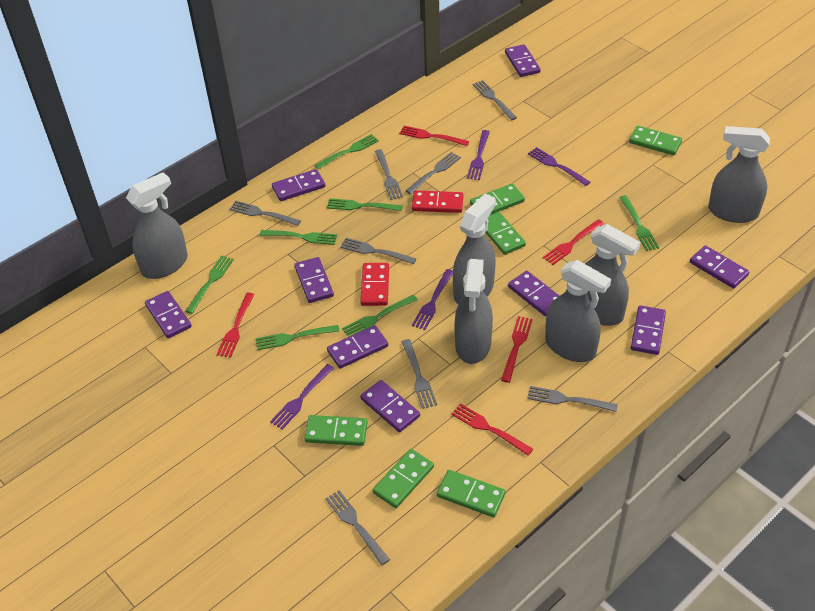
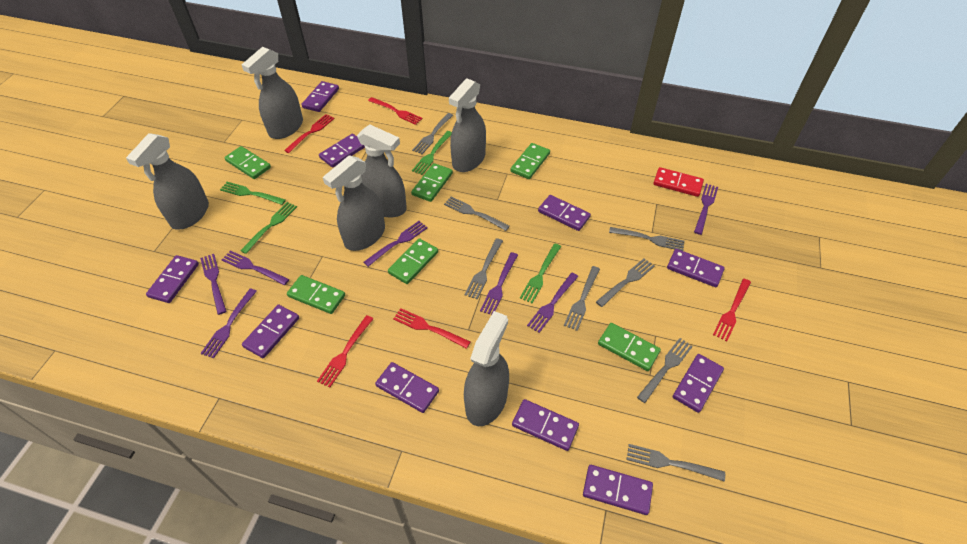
green fork: [185,255,234,314] [256,325,340,350] [260,230,337,245] [315,134,379,169] [327,198,403,211] [342,295,418,337] [619,195,659,251] = 7 -> [220,182,286,205] [240,202,297,254] [412,131,452,175] [520,244,561,303] = 4
purple domino: [145,291,192,338] [272,169,325,201] [294,257,334,303] [327,325,388,369] [360,380,420,432] [505,44,541,77] [508,271,559,316] [631,305,666,355] [690,245,749,289] = 9 -> [146,255,199,303] [242,305,299,358] [301,81,339,112] [319,134,365,168] [375,362,439,413] [512,399,579,451] [538,195,591,231] [583,465,653,515] [667,249,725,287] [673,354,724,413] = 10
purple fork: [270,364,334,430] [412,269,453,330] [467,130,490,180] [528,147,590,186] = 4 -> [200,254,227,315] [200,289,257,358] [222,251,289,285] [364,221,428,267] [480,252,518,315] [527,273,579,333] [694,184,718,235] = 7
red domino: [360,263,389,306] [412,190,463,213] = 2 -> [653,167,704,197] = 1

